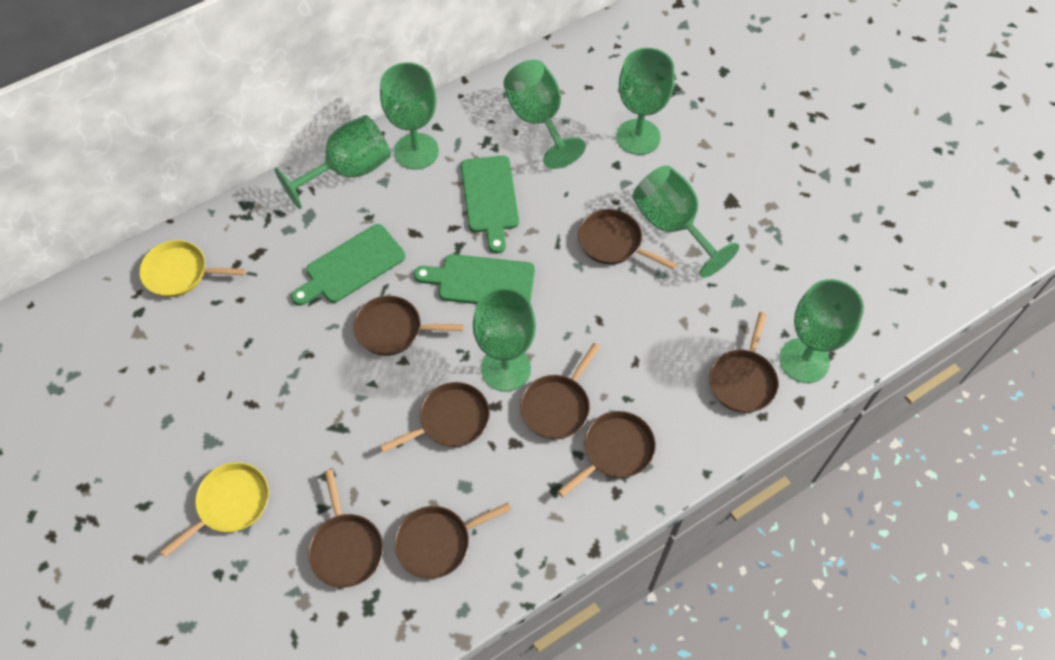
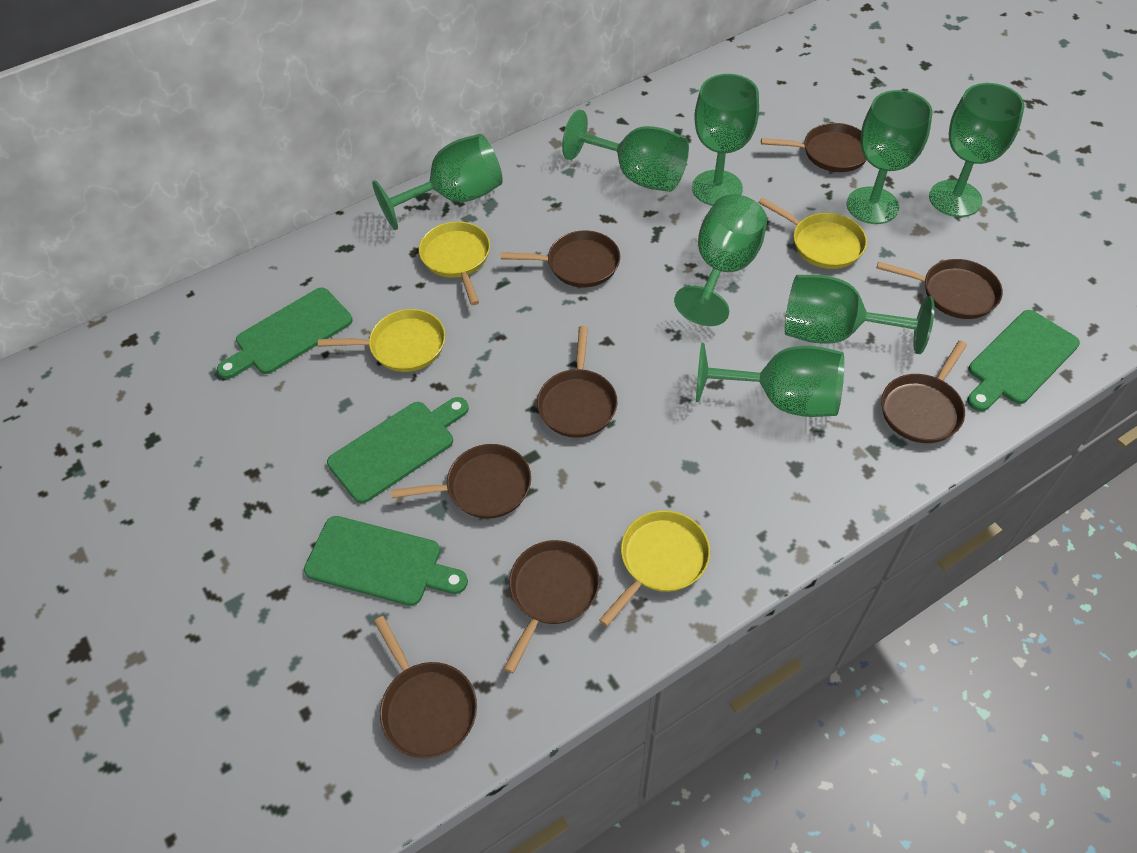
green cutting board: [291,224,406,306] [414,254,535,304] [461,155,519,254] = 3 -> [217,288,353,379] [304,516,468,606] [327,397,469,503] [967,310,1080,411] = 4
green goblet: [274,115,391,209] [380,62,439,170] [473,288,536,392] [503,60,586,169] [616,48,674,155] [632,165,739,278] [779,279,864,383] = 7 -> [372,134,503,230] [562,110,689,192] [674,194,767,326] [692,74,759,206] [696,343,844,417] [785,275,934,354] [847,90,933,224] [929,83,1025,217] = 8
yellow pan: [139,240,246,297] [160,462,269,557] = 2 -> [318,309,445,372] [419,221,490,305] [599,510,710,627] [758,197,867,269] = 4

